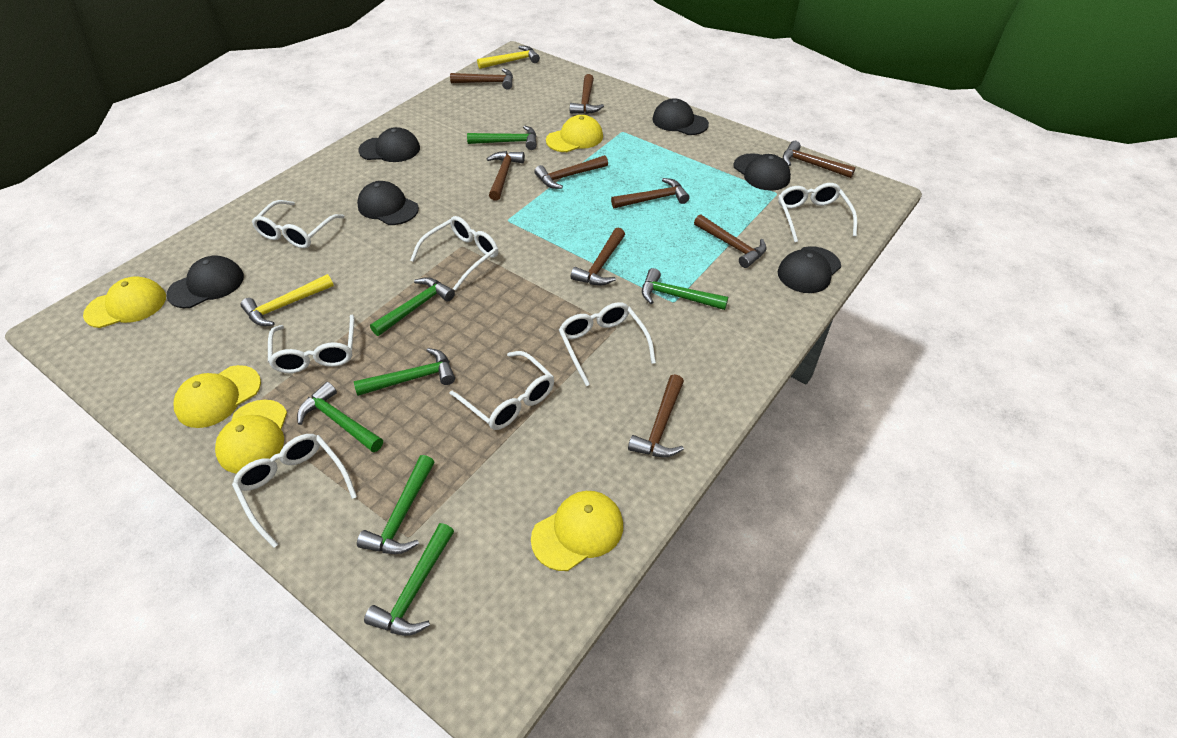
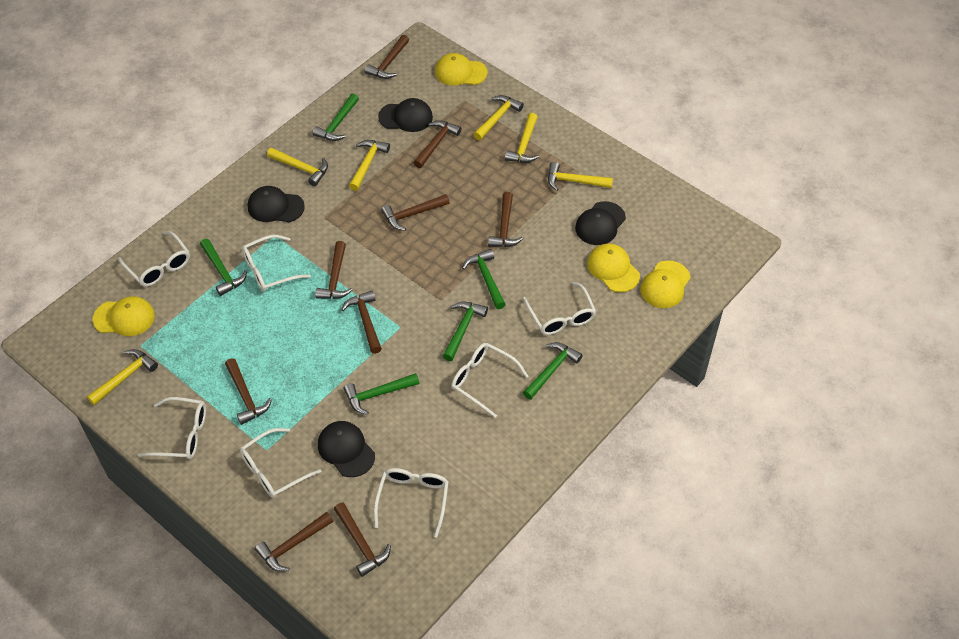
black cap: [166,255,244,308] [357,181,419,225] [358,127,420,162] [652,98,709,135] [733,153,791,191] [778,246,841,293] = 6 -> [248,186,305,222] [318,421,375,477] [378,98,433,132] [575,201,626,245] = 4
green hammer: [297,382,383,452] [354,348,455,396] [357,455,434,554] [364,523,454,636] [370,277,455,336] [467,125,537,150] [642,268,728,310] = 7 -> [200,239,247,296] [313,94,359,141] [344,373,419,415] [443,301,488,361] [462,249,506,309] [523,342,583,400] = 6
yellow cap: [83,276,166,328] [174,365,261,428] [215,400,287,473] [531,491,623,571] [546,115,603,152] = 5 -> [93,296,155,336] [435,53,487,86] [587,244,640,292] [640,260,691,308] = 4
yellow hammer: [241,274,334,326] [477,46,540,69] = 2 -> [87,349,158,405] [267,148,328,186] [349,140,390,191] [473,95,524,140] [505,113,539,163] [548,162,613,191] = 6

